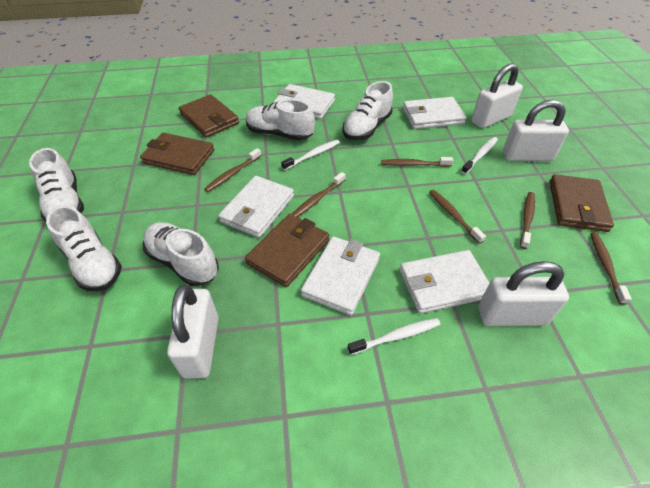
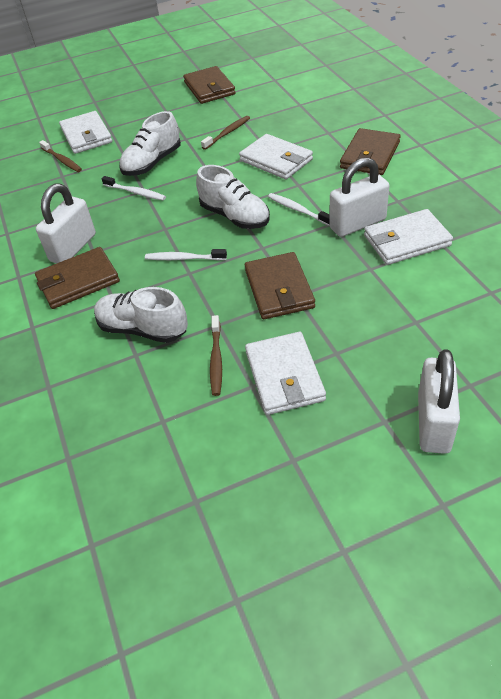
brown toothbrush: [204,148,261,192] [292,172,346,217] [381,157,453,167] [429,190,486,244] [520,192,535,249] [590,232,632,305] = 6 -> [39,140,82,172] [201,116,250,150] [210,315,222,396] = 3
white padlock: [167,285,219,379] [471,63,523,128] [478,261,569,326] [503,99,569,161] = 4 -> [36,184,96,264] [329,157,390,237] [418,349,460,454] = 3
white shoe: [29,148,84,222] [46,205,122,292] [143,222,219,286] [246,99,315,141] [342,81,393,140] = 5 -> [94,287,188,343] [119,111,181,176] [196,165,270,229] = 3
white wallet: [218,176,294,238] [273,84,335,119] [301,236,380,315] [400,250,489,314] [403,97,466,129] = 5 -> [59,111,112,154] [239,134,313,179] [245,332,326,415] [364,209,453,265] = 4

